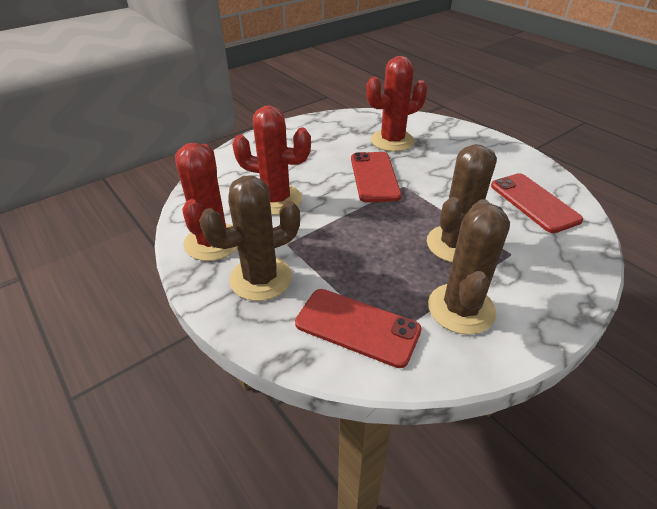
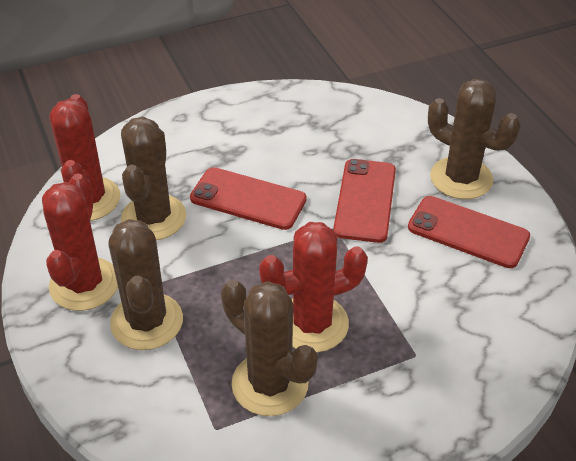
brown cactus: [199,175,300,301] [427,144,497,263] [428,199,510,335] = 3 -> [108,219,183,350] [121,117,186,240] [221,279,317,416] [428,79,521,199] = 4

